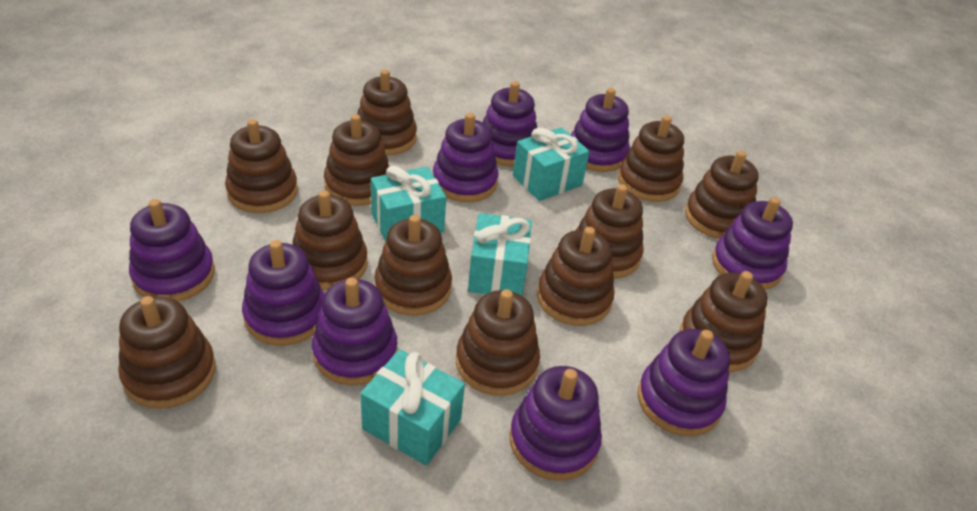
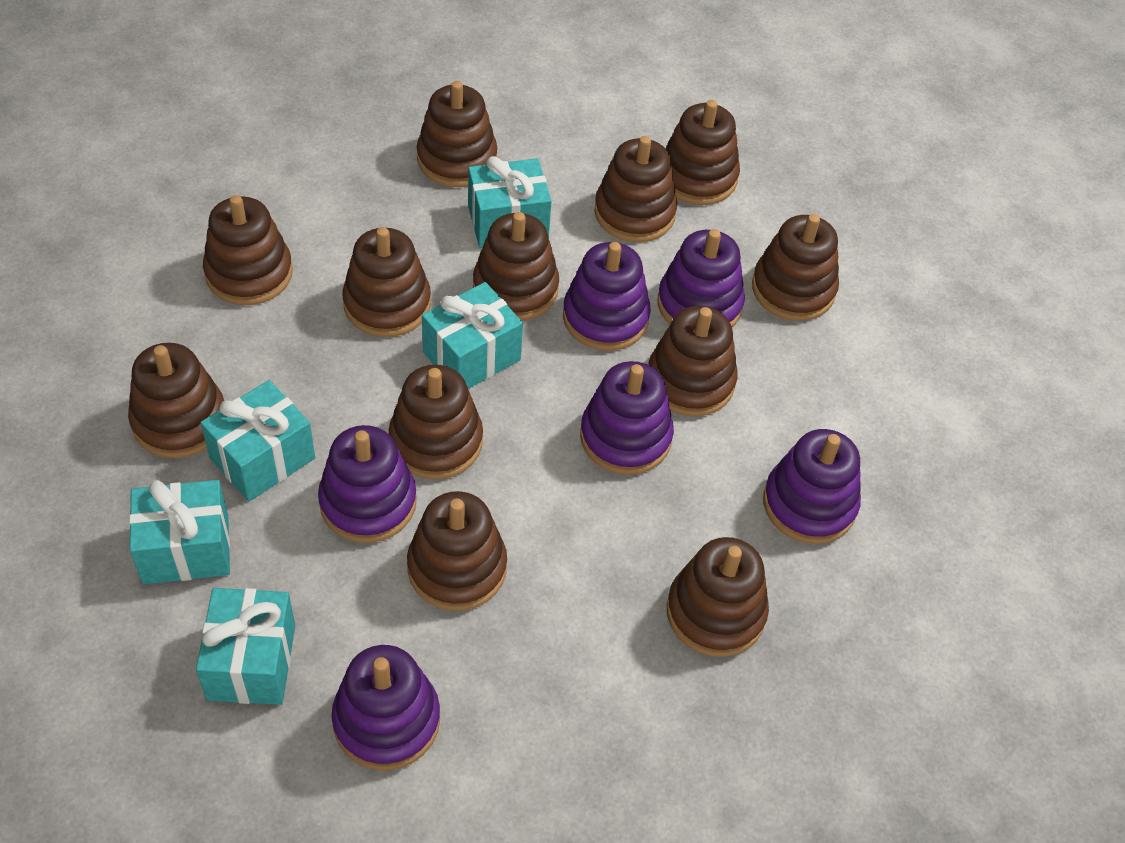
purple stacking toy: [129,199,215,302] [242,240,324,346] [312,278,397,386] [433,113,499,202] [483,81,538,166] [510,366,602,481] [571,88,630,172] [638,329,730,436] [712,197,793,290] = 9 -> [318,425,417,543] [332,645,440,770] [563,242,651,351] [580,361,674,475] [657,229,745,327] [763,429,861,544] = 6
turquoise gift: [360,349,465,466] [371,166,446,242] [468,213,532,296] [513,127,590,201] = 4 -> [129,480,230,584] [196,588,295,705] [201,380,315,501] [422,282,523,389] [468,156,552,248] = 5

